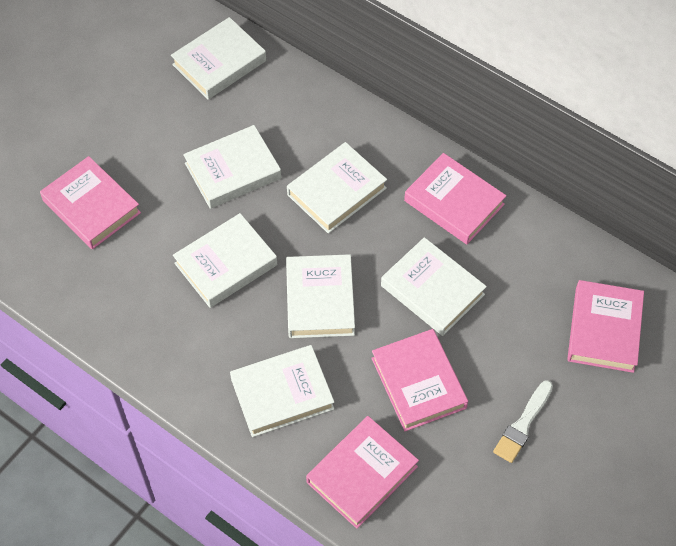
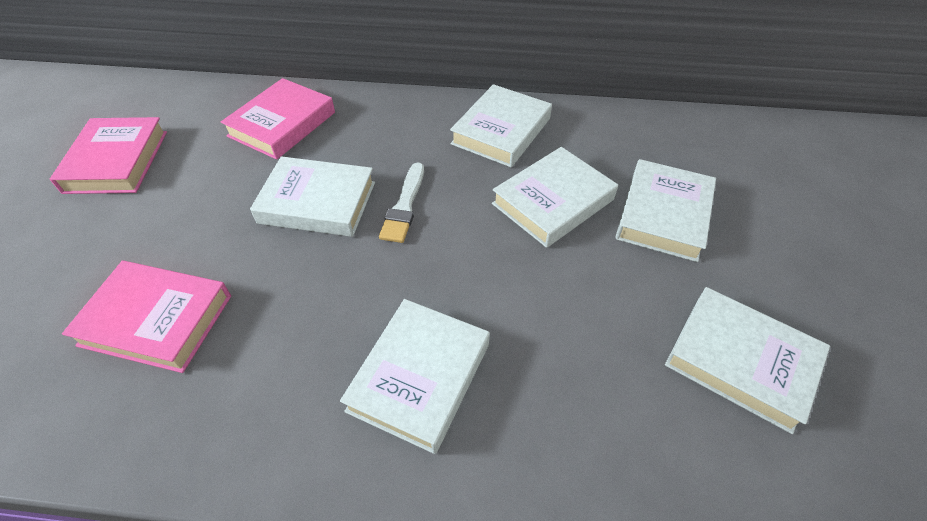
pink book: [40,156,141,249] [306,416,419,529] [372,329,468,431] [404,153,506,244] [567,280,644,373] = 5 -> [50,117,167,194] [62,261,231,373] [221,78,335,160] = 3
white book: [171,17,266,100] [173,213,277,308] [183,125,281,209] [230,345,334,437] [286,254,355,338] [287,142,387,234] [381,237,487,336] = 7 -> [250,156,375,237] [340,299,490,454] [450,84,552,167] [492,147,618,248] [615,159,716,262] [665,287,830,434] = 6

